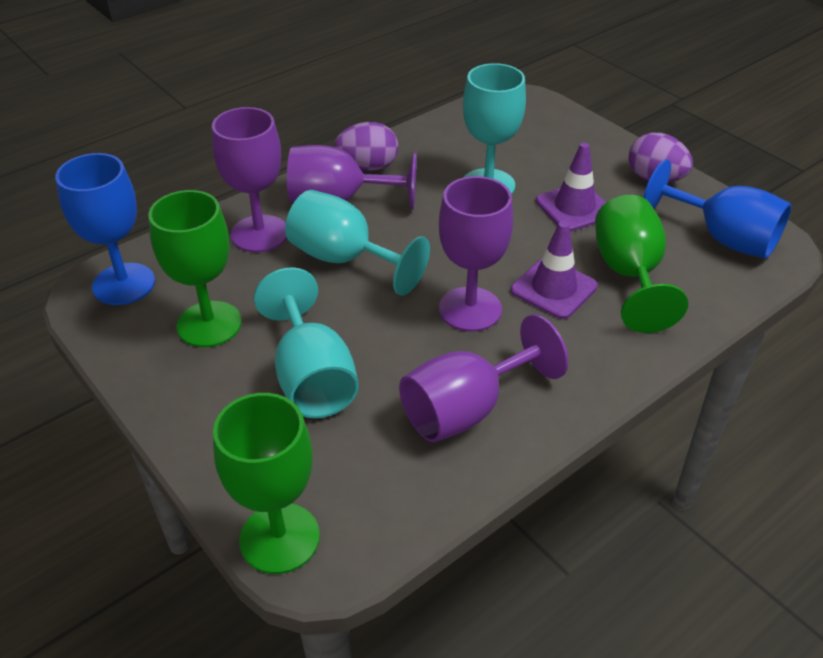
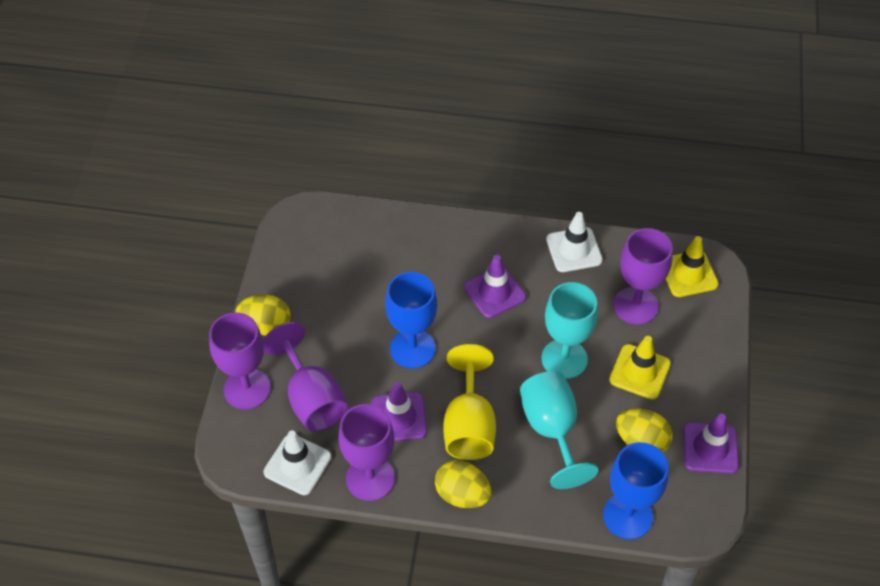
green goblet: [148,190,242,347] [213,393,320,574] [595,195,688,333] = 3 -> none = 0
purple egg: [334,122,398,171] [628,133,693,183] = 2 -> none = 0
purple traffic cone: [511,221,598,319] [536,143,606,231] = 2 -> [371,382,427,441] [464,255,526,318] [683,414,739,474] = 3
turquoise goblet: [254,267,359,418] [285,190,430,296] [463,63,526,194] = 3 -> [520,371,599,489] [541,282,598,379] = 2
white traffic cone: none = 0 -> [264,430,332,495] [546,212,603,272] = 2
yellow egg: none = 0 -> [236,295,291,336] [435,460,492,508] [616,408,673,452] = 3
yellow goblet: none = 0 -> [443,344,496,460] = 1
yellow traffic cone: none = 0 -> [609,336,671,399] [666,236,719,297] = 2

